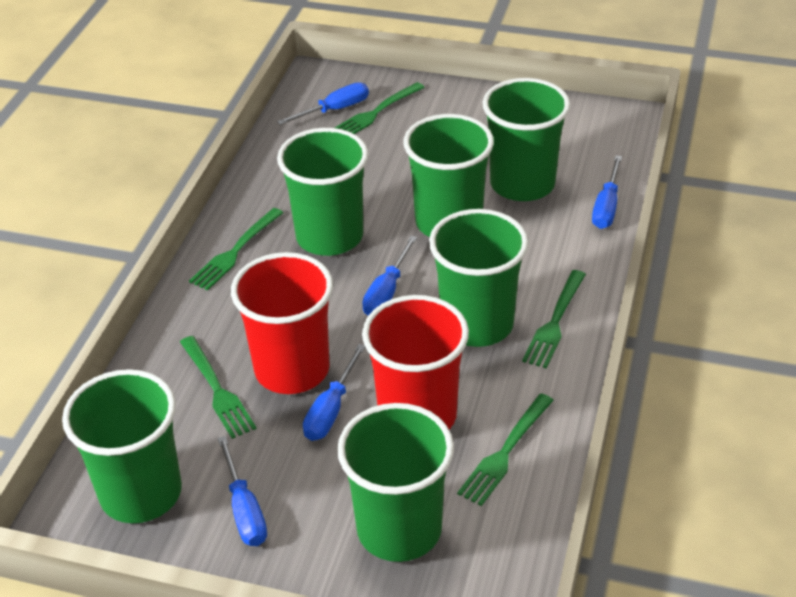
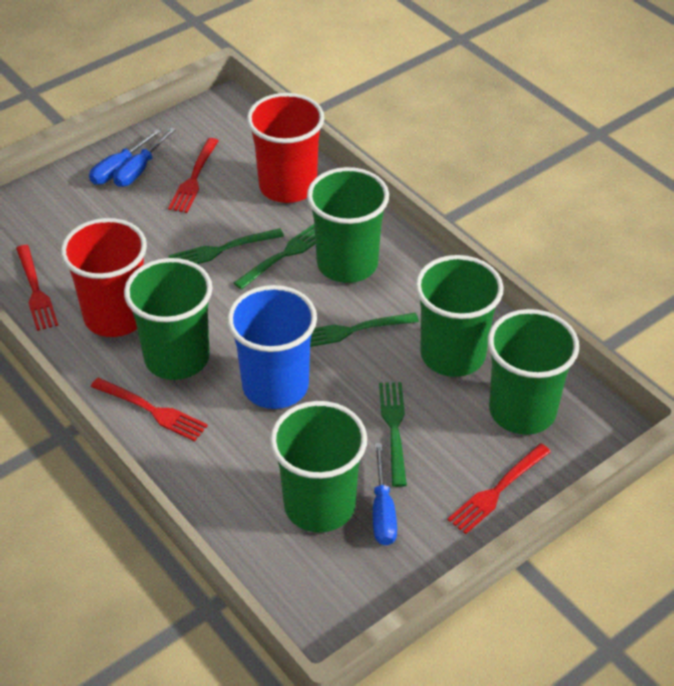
blue cup: none = 0 -> [227,285,317,409] = 1
blue screwdriver: [217,436,267,546] [277,82,369,125] [303,344,365,441] [362,236,417,316] [592,156,622,229] = 5 -> [89,129,161,185] [113,128,176,187] [373,443,397,546] = 3
green cup: [62,369,182,523] [277,128,368,256] [337,403,454,562] [404,114,494,237] [429,209,529,347] [483,78,570,201] = 6 -> [124,258,212,380] [270,401,367,533] [307,167,389,283] [415,255,504,377] [488,309,579,435] = 5
green fork: [180,336,256,439] [189,208,283,291] [335,82,425,134] [457,394,554,506] [522,270,586,368] = 5 -> [168,228,284,264] [234,224,316,290] [310,313,419,347] [379,382,407,487] = 4
red fork: none = 0 -> [16,245,58,331] [91,378,208,441] [168,138,219,213] [447,444,551,534] = 4

